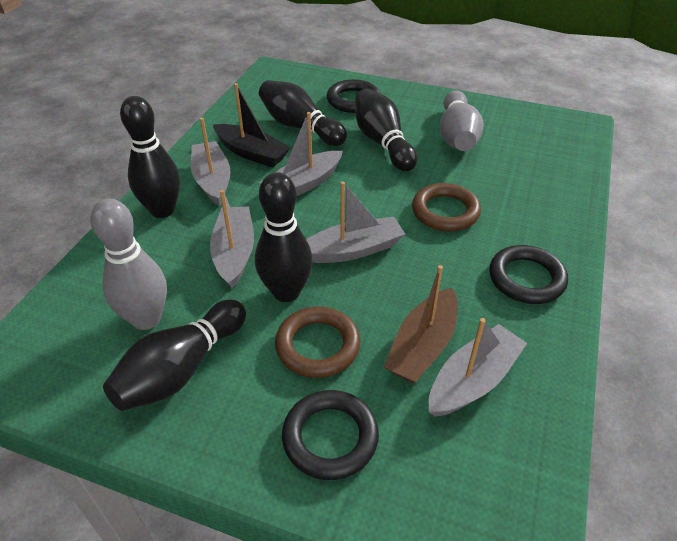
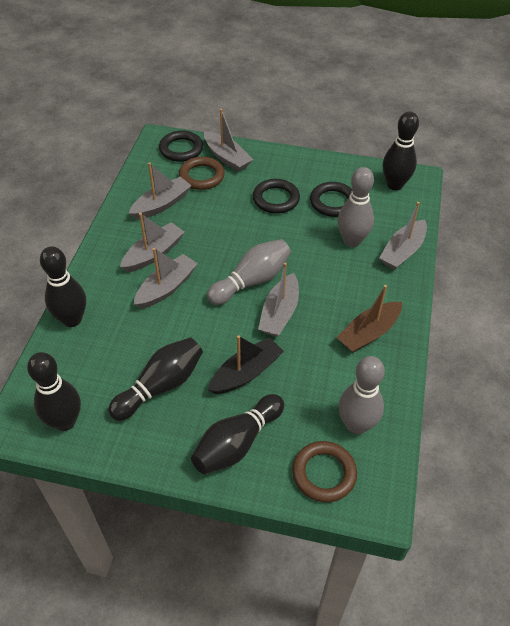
grey boat: [191,117,230,207] [210,190,254,288] [259,112,343,196] [306,181,405,263] [429,318,527,417] = 5 -> [120,213,184,272] [128,162,192,220] [134,248,198,309] [204,109,253,172] [258,262,299,337] [379,202,427,270] = 6
grey bowling pin: [90,199,167,330] [440,90,483,151] = 2 -> [207,239,291,305] [338,167,374,247] [338,356,385,434] = 3

